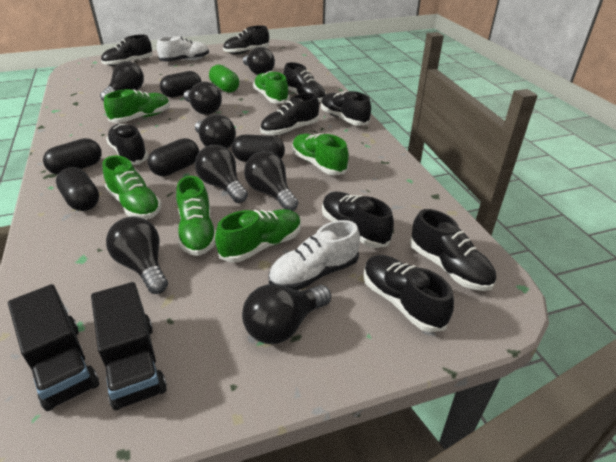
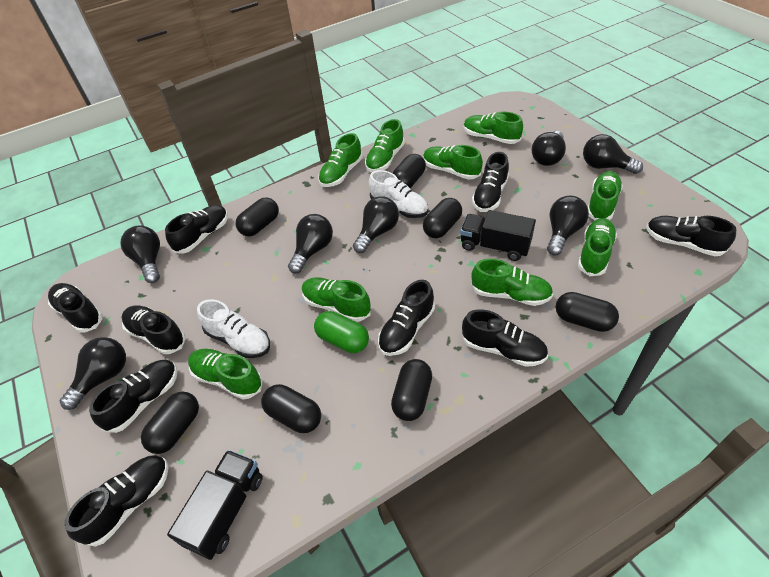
black capsule: [43,138,102,175] [56,167,99,211] [148,138,199,176] [160,71,201,98] [232,134,285,162] = 5 -> [141,391,199,454] [236,197,279,236] [261,384,321,433] [391,359,432,421] [393,154,426,188] [423,198,462,238] [556,292,619,332] = 7
black light bulb: [100,61,144,101] [106,216,168,294] [184,81,222,115] [195,114,236,149] [195,145,248,203] [242,284,331,344] [243,47,275,75] [244,151,298,211] = 8 -> [60,337,126,410] [120,226,160,283] [288,214,333,274] [353,196,399,253] [531,131,566,166] [547,196,589,255] [583,134,643,174] = 7
green shoe: [103,156,161,219] [104,89,170,123] [176,176,216,256] [215,209,301,262] [253,71,290,104] [292,134,349,175] = 6 -> [188,349,263,399] [302,277,371,322] [318,133,363,187] [365,119,405,172] [423,145,483,180] [464,112,523,144] [471,259,553,306] [578,218,617,276] [588,171,623,220] = 9

